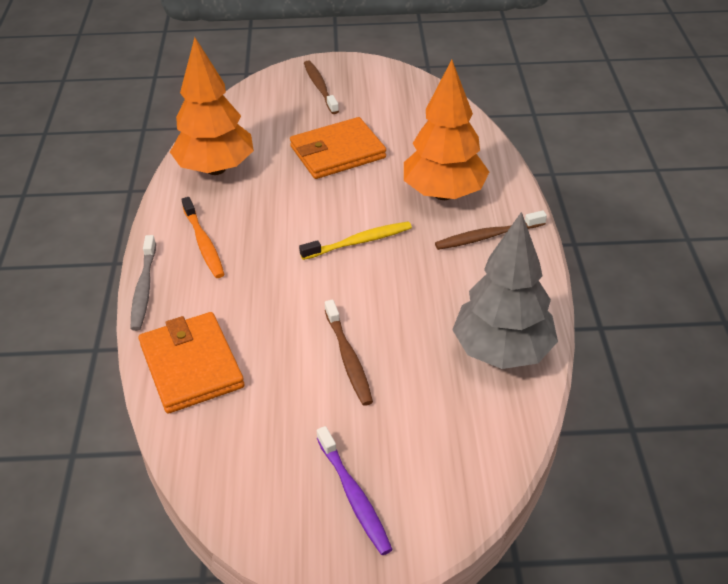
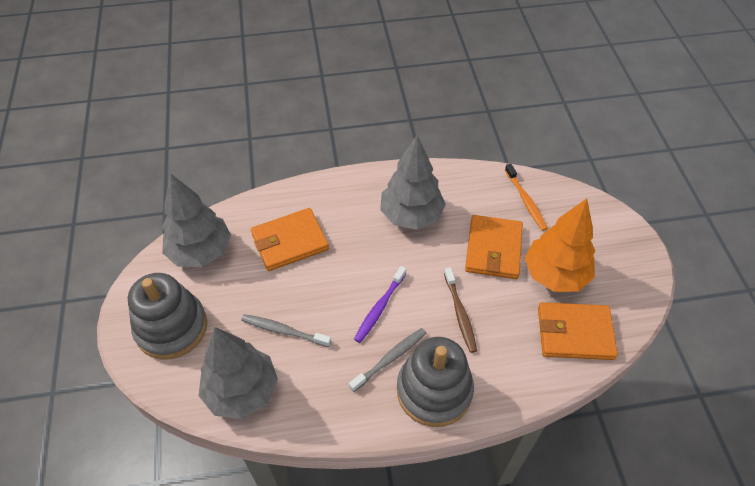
brown toothbrush: [304,60,339,114] [325,300,373,406] [435,210,547,250] = 3 -> [444,268,477,353] = 1
grey stacking toy: none = 0 -> [128,273,207,360] [397,337,474,427] = 2
grey toothbrush: [131,235,156,331] = 1 -> [241,314,331,347] [349,328,426,392] = 2
grey tree: [452,212,558,369] = 1 -> [162,173,231,267] [199,327,278,419] [380,135,446,230] = 3
orange tree: [170,37,254,175] [404,60,489,200] = 2 -> [525,198,595,292] = 1
orange wallet: [138,312,245,414] [290,117,386,179] = 2 -> [251,208,329,271] [465,215,523,279] [538,302,618,360] = 3
yellow toothbrush: [299,221,412,260] = 1 -> none = 0

